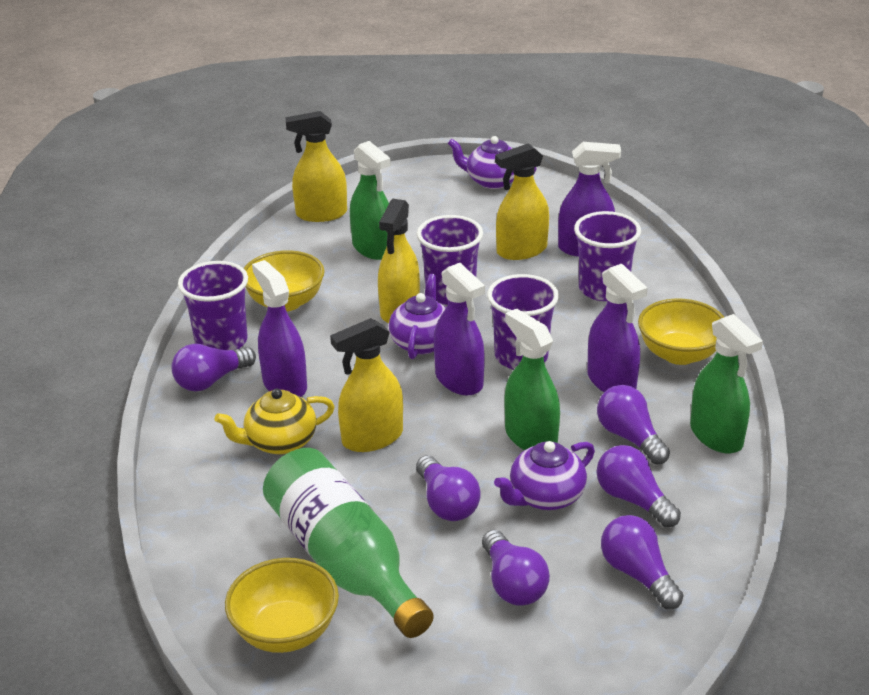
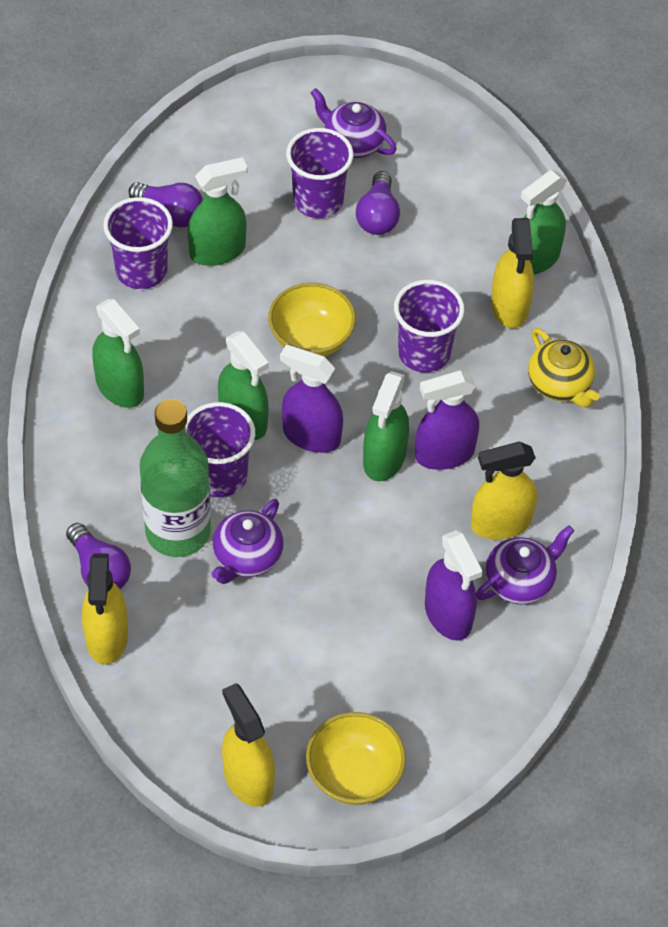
green spray bottle: [350,141,391,260] [505,309,560,450] [690,314,763,454] = 3 -> [92,299,144,408] [187,157,248,266] [218,331,269,440] [363,371,409,481] [521,170,567,275] = 5
purple light bulb: [171,344,256,391] [416,455,481,521] [482,530,550,606] [597,385,670,464] [597,445,681,528] [601,515,683,609] = 6 -> [66,523,131,589] [128,182,203,227] [356,171,400,235] = 3
purple spray bottle: [252,260,307,397] [434,263,485,395] [558,142,621,257] [587,264,647,392] = 4 -> [280,345,343,453] [415,370,479,470] [425,530,483,641] = 3
yellow bowl: [225,558,339,653] [244,250,325,311] [638,299,724,365] = 3 -> [268,283,356,356] [306,712,406,805] = 2

